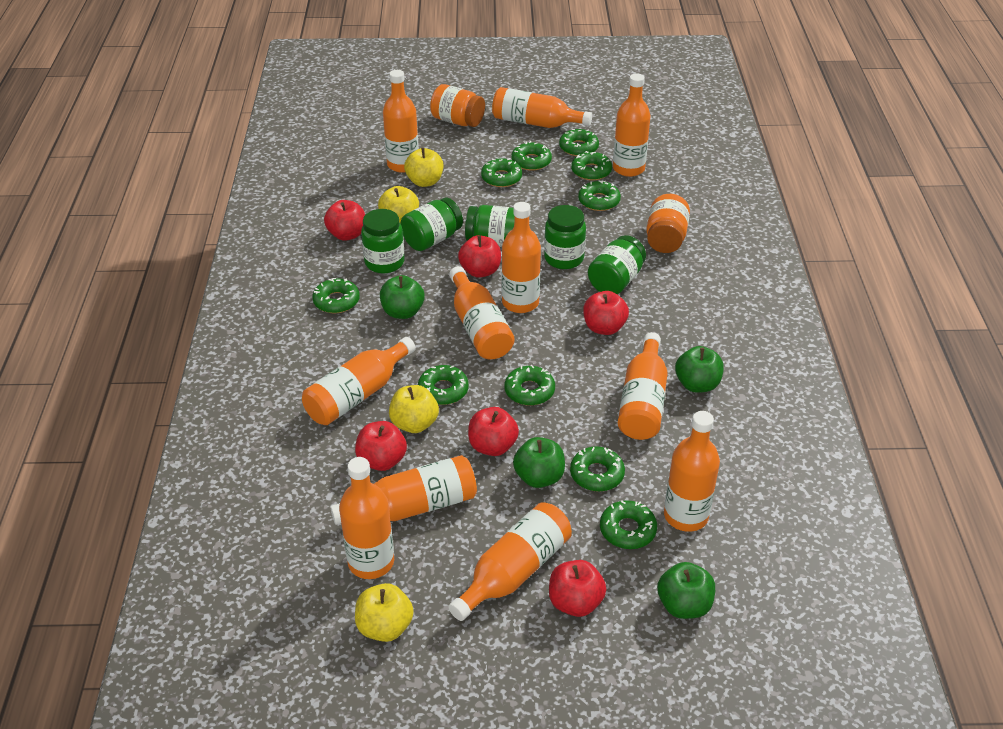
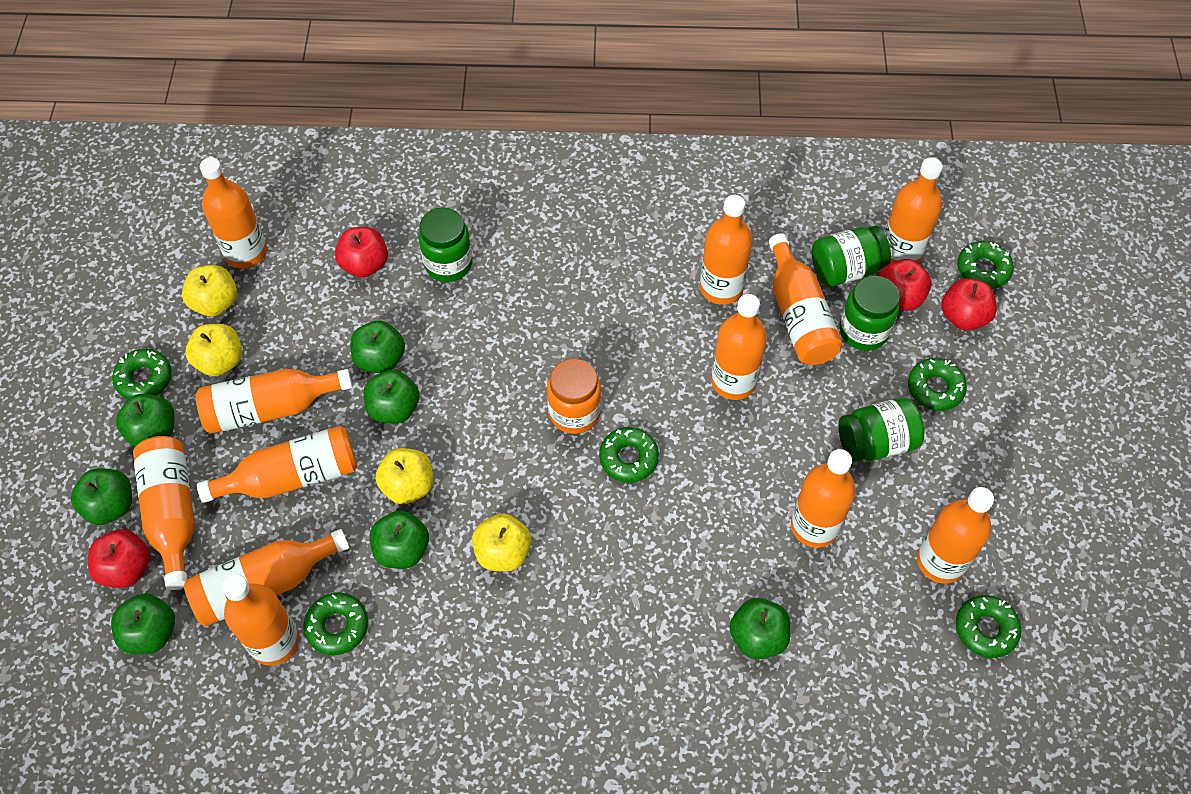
green apple: [380,275,425,319] [513,437,565,488] [657,562,715,619] [675,346,724,392] = 4 -> [71,468,132,525] [111,593,175,654] [116,394,175,447] [350,321,405,373] [364,370,420,424] [370,511,429,569] [729,598,791,659] = 7
green donut: [312,278,360,313] [418,365,469,405] [481,158,522,187] [505,365,555,405] [511,141,552,171] [559,129,599,156] [570,446,625,492] [571,151,612,181] [578,180,621,211] [600,500,657,549] = 10 -> [112,349,172,400] [303,593,368,655] [599,427,659,483] [908,358,967,411] [956,595,1021,658] [957,241,1014,289] = 6
green jar: [361,209,405,273] [401,197,463,251] [465,205,515,247] [544,205,586,269] [588,235,646,294] = 5 -> [418,207,473,282] [812,226,891,287] [838,397,924,462] [839,276,900,351] = 4
orange bottle: [302,337,416,425] [330,455,477,525] [339,457,394,579] [383,70,419,173] [448,502,572,621] [449,266,515,360] [492,87,592,128] [502,202,541,313] [613,73,651,177] [618,332,668,440] [664,411,720,532] = 11 -> [133,436,195,590] [184,529,349,627] [196,369,353,434] [197,426,357,503] [200,157,267,269] [222,574,299,666] [700,195,752,305] [711,294,767,400] [769,233,843,365] [791,449,856,548] [884,157,943,263] [917,487,994,584] = 12
orange jar: [430,84,485,127] [646,194,690,253] = 2 -> [547,358,601,434] = 1
red apple: [324,200,365,241] [355,421,407,471] [458,235,501,278] [468,407,519,456] [549,560,606,617] [583,291,629,335] = 6 -> [88,529,150,588] [335,227,388,277] [878,259,932,310] [942,278,997,330] = 4

